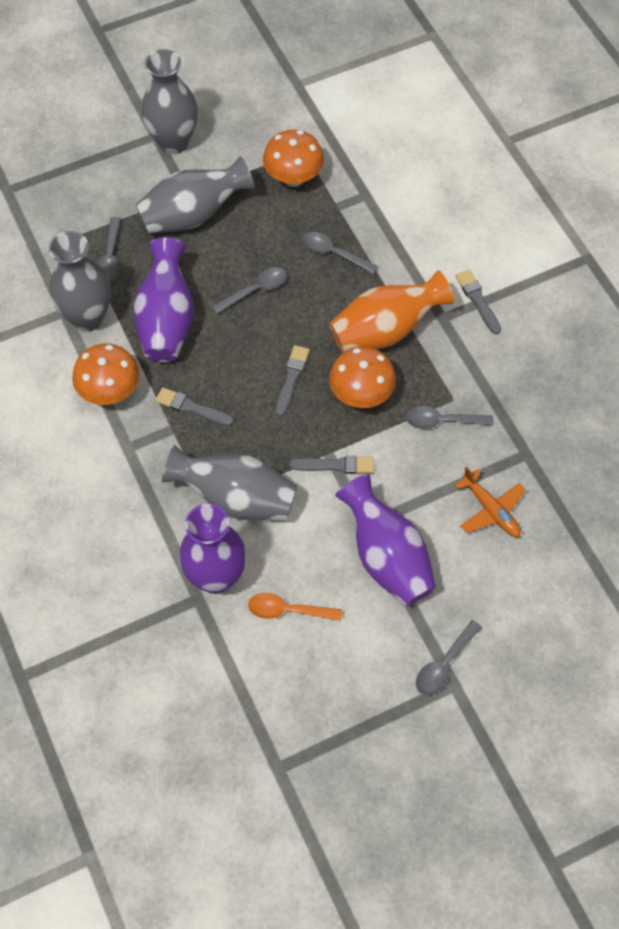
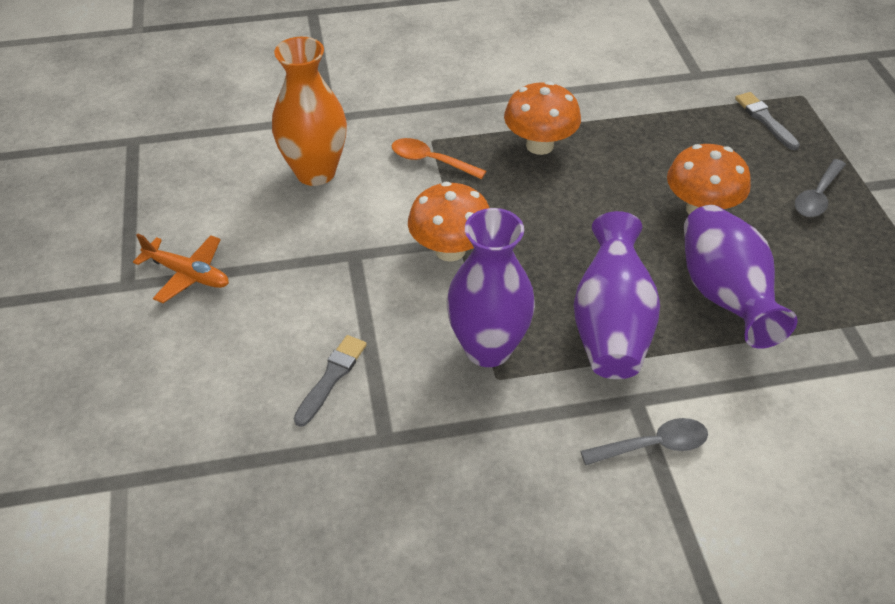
grey brush: [155,387,234,426] [276,345,310,417] [290,455,374,474] [455,269,501,335] = 4 -> [294,335,367,427] [735,92,800,150] = 2
grey spoon: [97,217,121,281] [211,267,287,314] [302,232,378,274] [406,406,494,429] [416,620,482,695] = 5 -> [580,418,708,465] [795,159,846,217] = 2
grey vase: [49,231,111,332] [135,156,255,234] [141,49,198,154] [162,445,297,520] = 4 -> none = 0

